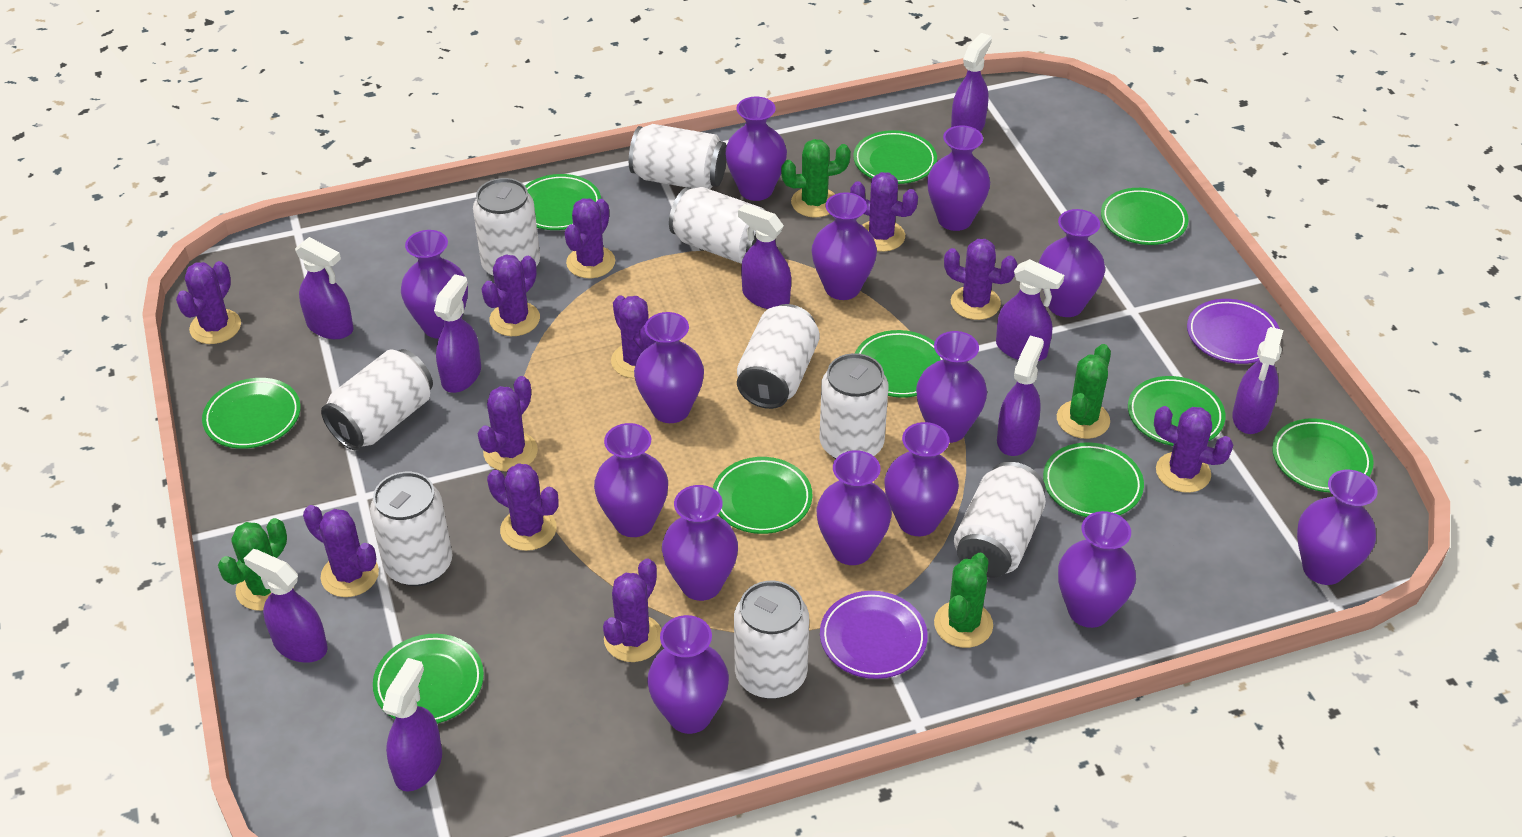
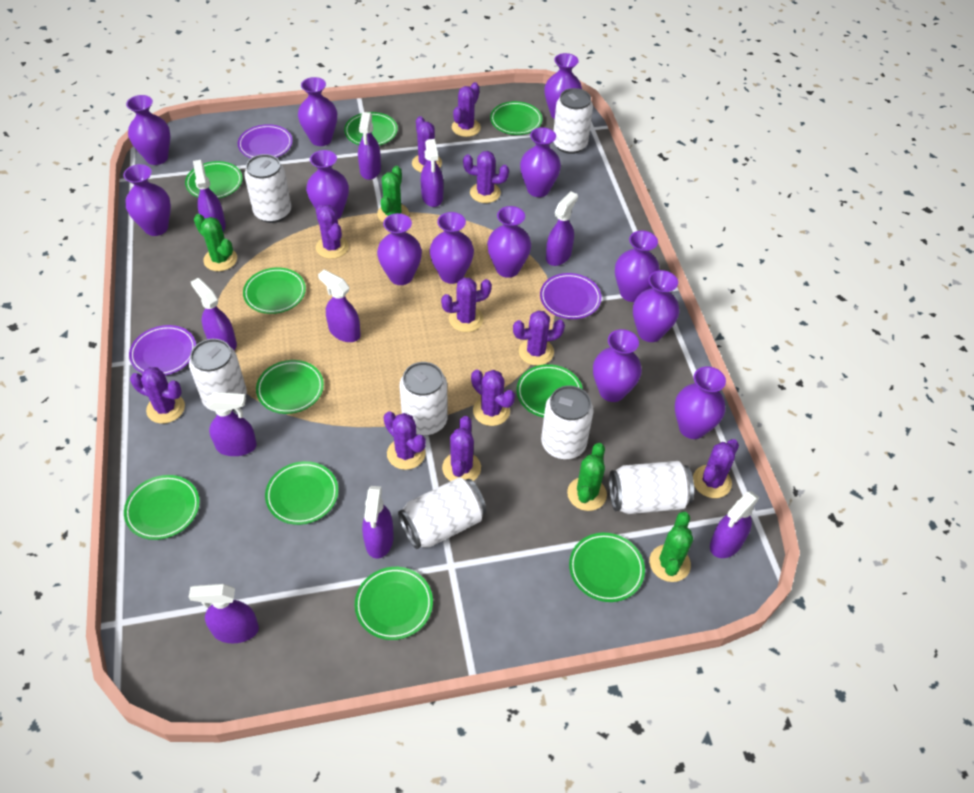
purple plate: [820,591,928,679] [1187,299,1280,364] = 2 -> [129,325,196,376] [238,124,293,158] [540,273,602,319] = 3
purple spray bottle: [243,549,328,663] [295,237,354,339] [383,658,442,792] [434,274,481,393] [738,204,791,309] [951,33,992,132] [996,259,1064,361] [997,335,1044,456] [1232,327,1284,434] = 9 -> [189,584,259,643] [191,278,237,350] [193,160,226,231] [206,392,257,456] [318,270,361,342] [358,112,381,180] [362,486,394,559] [421,139,444,207] [546,191,578,266] [710,491,760,558] = 10
purple vase: [401,230,468,339] [594,423,668,537] [634,312,704,423] [647,615,729,734] [662,485,738,601] [725,97,787,201] [812,192,877,300] [817,450,892,565] [885,422,959,536] [916,331,987,443] [927,125,990,231] [1039,209,1105,317] [1058,511,1136,628] [1297,470,1378,585] = 14 -> [123,164,171,236] [126,95,171,165] [298,77,337,146] [306,150,349,219] [377,213,422,285] [430,212,474,284] [487,206,531,278] [520,127,561,197] [544,53,582,119] [593,329,642,402] [615,231,660,302] [633,270,679,342] [675,366,726,439] = 13
white can: [321,349,433,450] [370,472,452,586] [473,178,540,277] [629,124,727,189] [669,187,765,264] [734,581,809,699] [737,304,820,409] [820,353,888,459] [954,462,1046,577] = 9 -> [189,339,247,411] [244,154,291,223] [398,477,486,549] [400,362,448,435] [541,386,594,459] [553,88,593,154] [609,461,694,514] = 7

